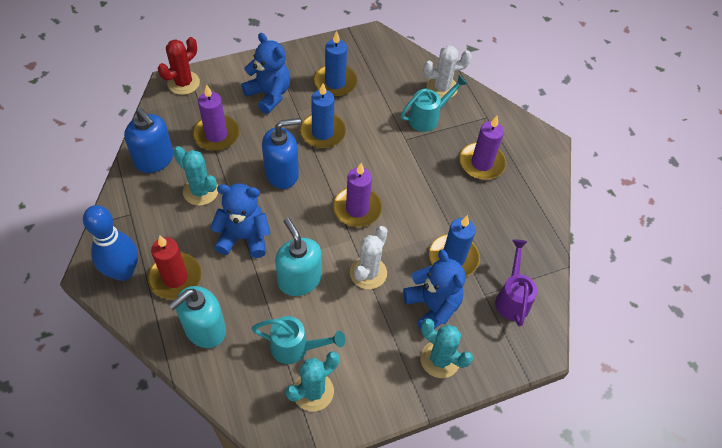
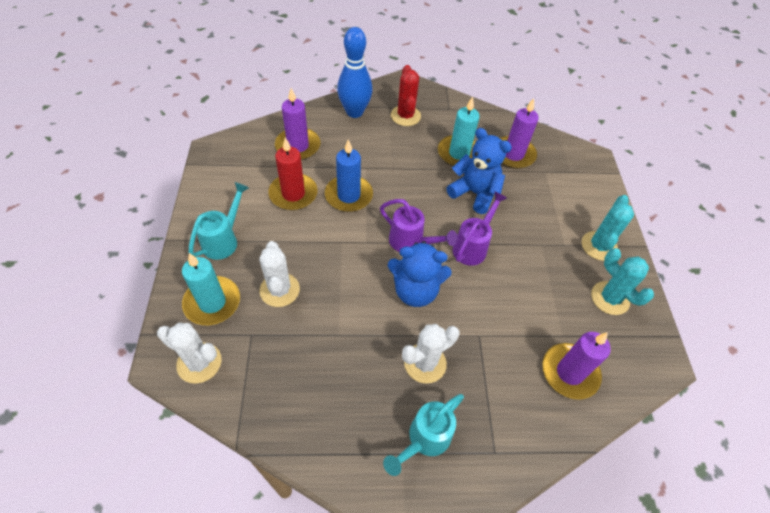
blue candle: [300,83,346,149] [313,31,357,97] [429,215,480,277] = 3 -> [325,139,373,212] = 1
blue soap dispenser: [124,108,174,173] [262,118,301,189] = 2 -> none = 0
blue teddy bear: [210,184,270,258] [241,33,290,114] [403,249,465,330] = 3 -> [388,241,452,307] [447,128,512,214] = 2
purple watering can: [495,240,537,327] = 1 -> [380,199,458,252] [453,191,507,266] = 2
turquoise cactus: [173,146,218,206] [286,351,339,412] [420,318,473,378] = 3 -> [582,195,634,261] [591,248,654,315] = 2
turquoise candle: none = 0 -> [182,253,240,325] [438,97,480,166] = 2
turquoise soap dispenser: [169,286,226,348] [275,218,322,296] = 2 -> none = 0
white cactus: [350,226,388,289] [423,45,472,99] = 2 -> [157,322,222,384] [259,241,300,307] [402,324,459,384] = 3

